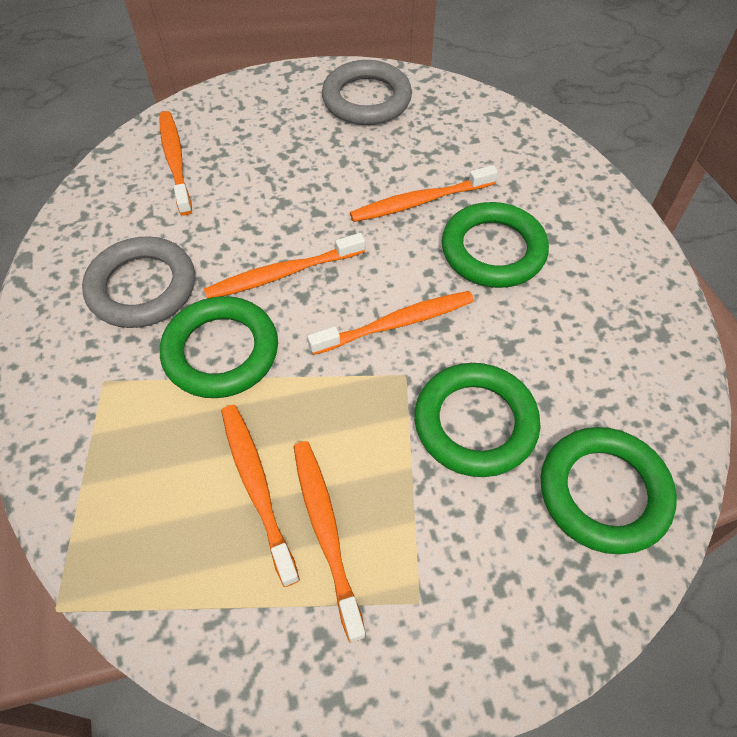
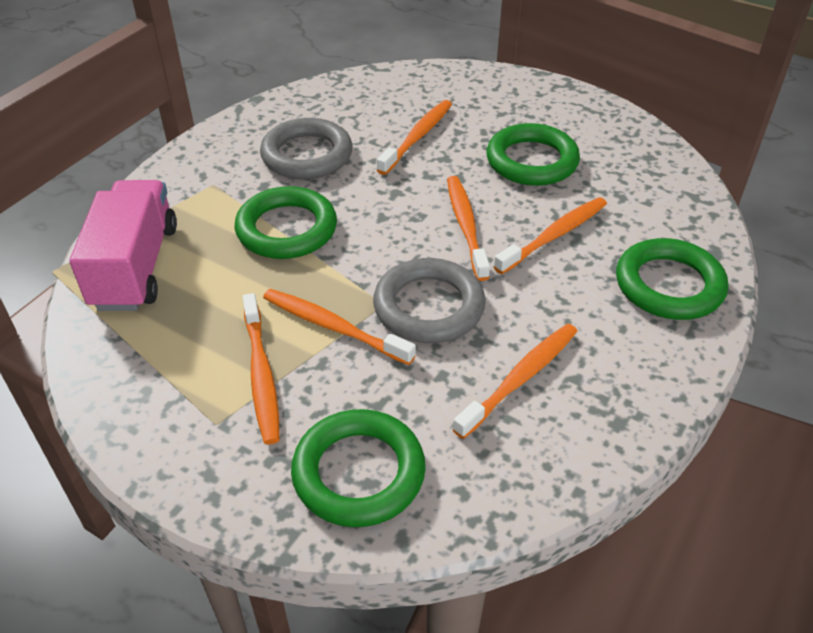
pink truck: none = 0 -> [69,180,177,311] = 1

